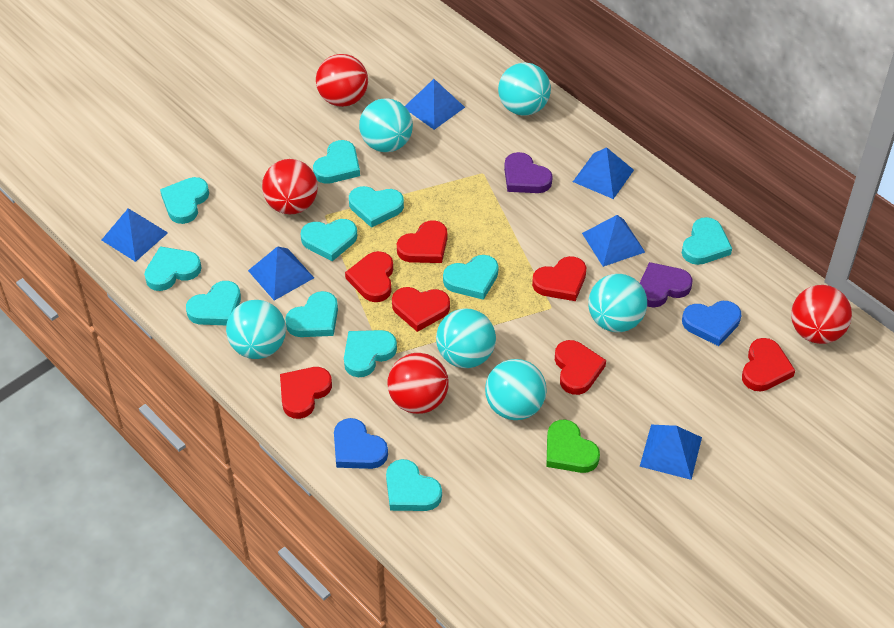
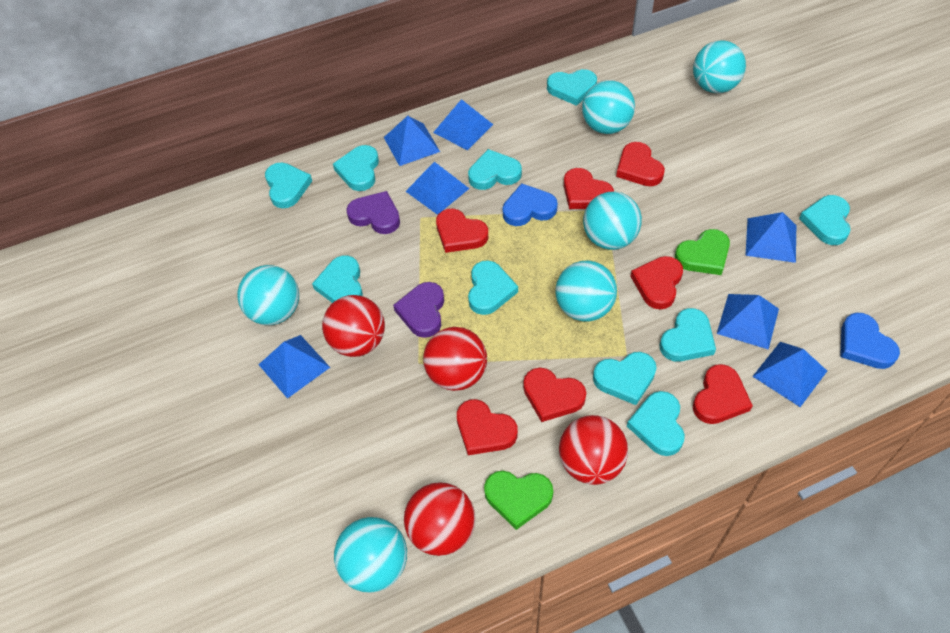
blue pyramid: [102,209,168,262] [248,246,314,301] [405,79,465,130] [573,147,634,199] [582,215,645,267] [640,425,702,480] = 6 -> [258,335,330,399] [384,116,440,166] [405,162,470,215] [433,99,493,150] [717,294,779,350] [746,212,796,263] [752,342,827,407] = 7
green heart: [546,420,600,473] = 1 -> [484,471,553,530] [675,229,730,275] = 2
turquoise heart: [144,246,202,291] [160,177,209,224] [186,281,241,325] [285,291,338,337] [301,219,357,261] [313,140,360,184] [344,330,397,377] [349,186,404,228] [386,459,442,511] [443,255,499,300] [682,217,732,265] = 11 -> [265,163,312,208] [312,256,363,303] [333,145,379,191] [468,149,522,190] [468,260,518,315] [547,69,597,106] [593,352,657,405] [627,391,685,456] [660,308,716,362] [799,195,851,245] = 10

